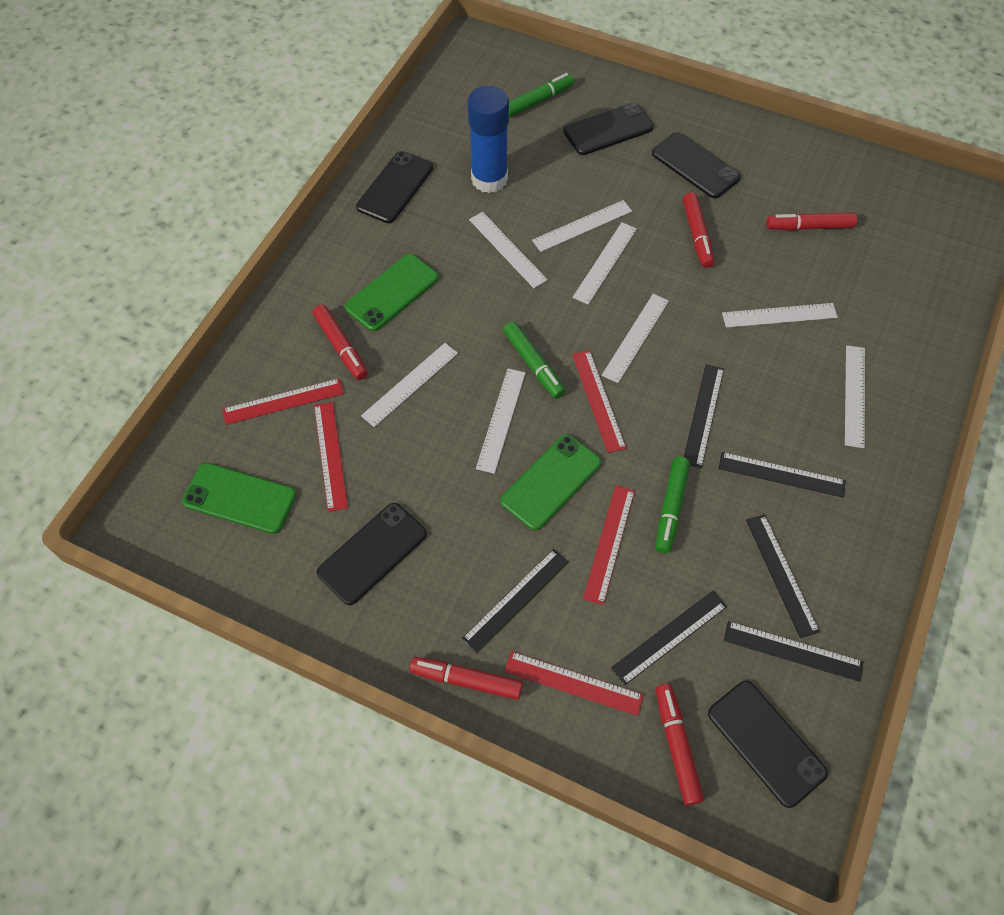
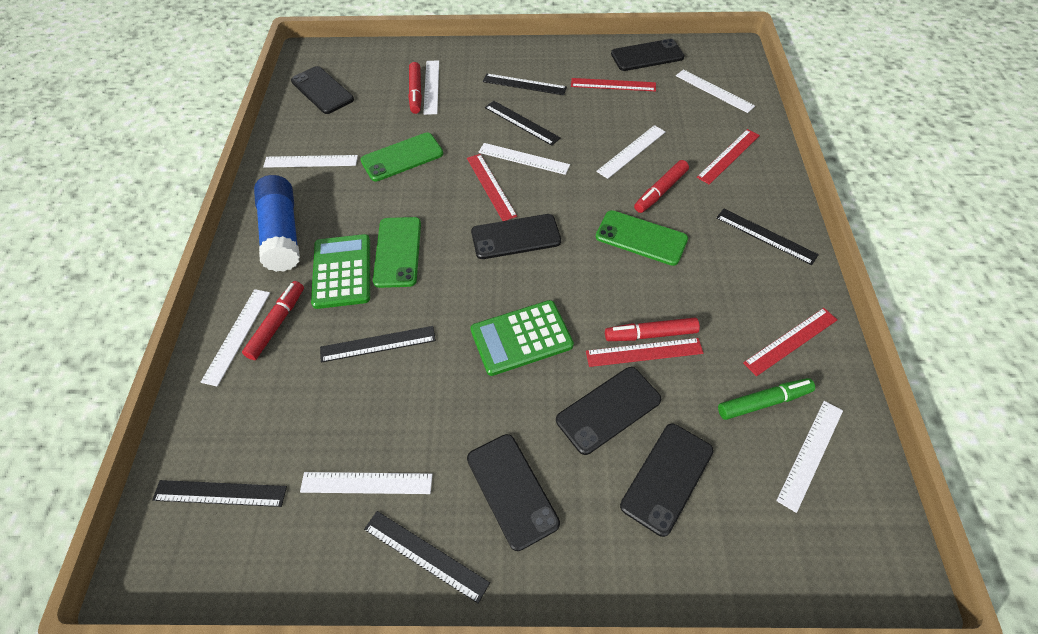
black phone: [317,503,427,605] [356,151,433,223] [564,103,653,155] [652,132,741,198] [708,681,828,808] = 5 -> [291,66,354,114] [467,434,560,551] [471,214,561,259] [556,367,661,455] [611,39,685,71] [620,424,714,537] = 6
green calculator: none = 0 -> [311,234,370,309] [470,300,574,376] = 2
green marker: [503,322,565,399] [509,73,574,117] [656,457,690,554] = 3 -> [718,378,815,420] = 1
red marker: [313,305,368,380] [410,657,523,700] [656,684,704,806] [683,192,714,268] [766,213,857,231] = 5 -> [242,281,304,360] [408,62,422,114] [605,318,700,341] [634,160,689,213] = 4

